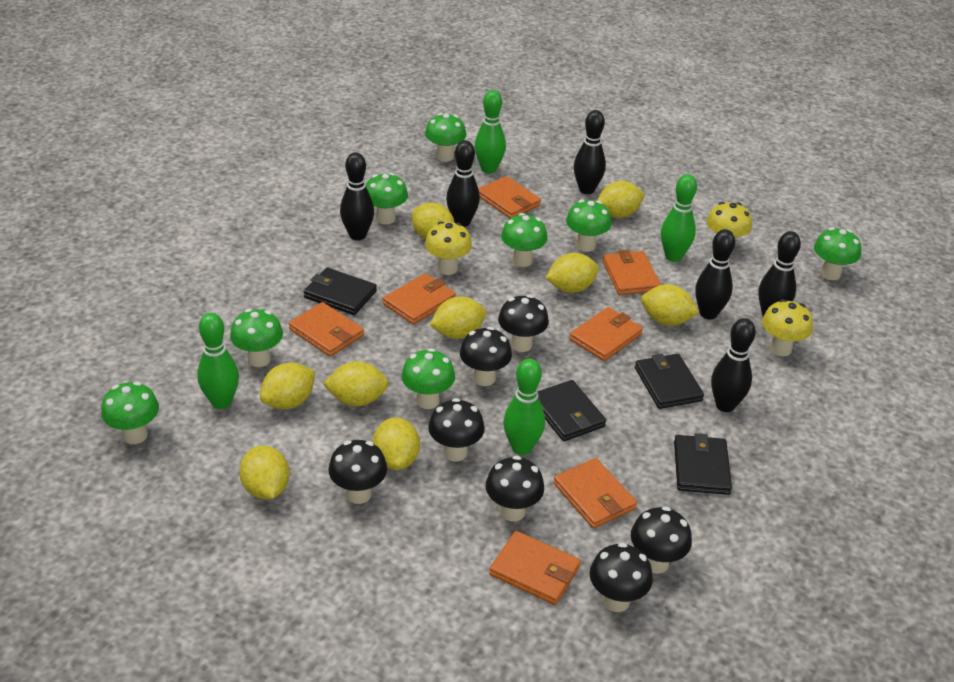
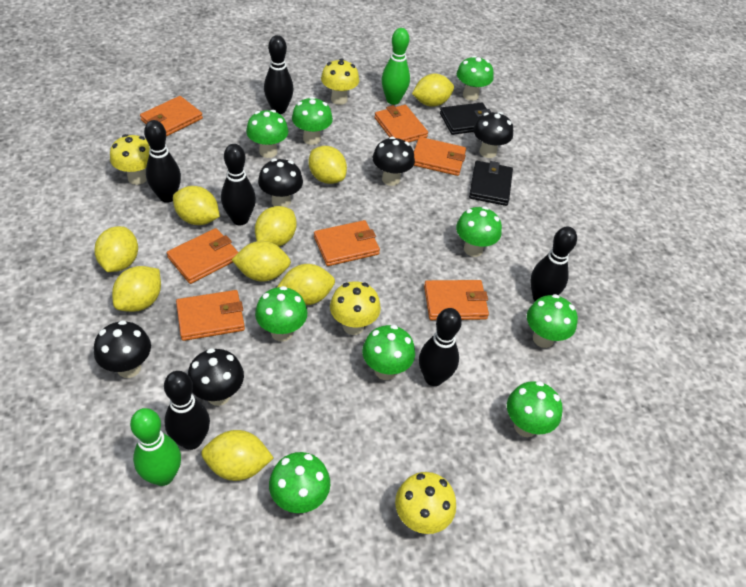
black mushroom: [328,440,387,504] [428,398,485,462] [460,327,512,386] [486,456,544,522] [498,295,549,352] [589,542,653,612] [631,506,692,574] = 7 -> [94,320,151,378] [188,348,244,406] [258,159,303,207] [373,137,415,186] [473,112,513,158] = 5
black wallet: [303,268,377,315] [537,380,606,441] [635,353,704,409] [674,433,732,495] = 4 -> [440,103,491,135] [469,161,513,206] = 2
green bowling pin: [197,313,239,409] [475,90,506,174] [503,359,545,455] [661,174,697,262] = 4 -> [130,408,181,486] [382,28,410,105] = 2
green mushroom: [101,381,159,444] [230,309,283,367] [366,173,408,224] [402,348,455,409] [425,113,466,162] [501,213,548,267] [566,200,612,252] [814,227,861,280] = 8 -> [246,110,288,158] [255,286,307,342] [269,452,330,513] [292,97,333,145] [362,325,415,380] [456,206,502,257] [457,56,493,101] [507,381,563,437] [527,294,578,348] = 9
yellow mushroom: [425,221,472,275] [706,202,752,250] [762,299,813,357] = 3 -> [110,134,150,185] [321,59,359,105] [330,281,381,335] [395,472,456,534] = 4

